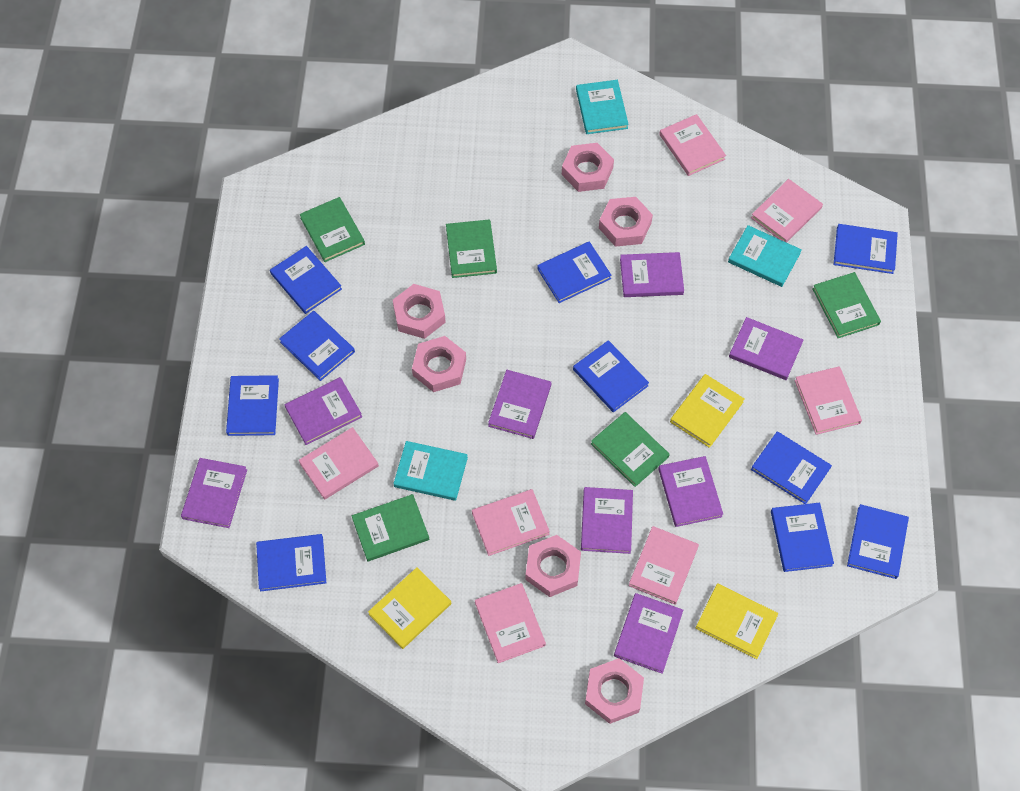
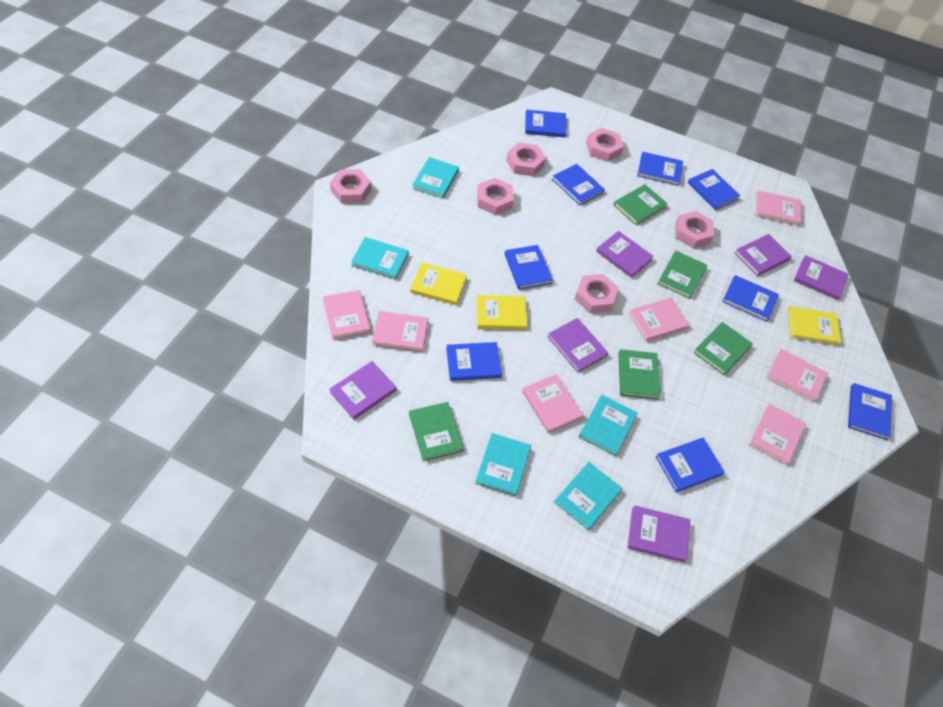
blue book: [226,375,279,436] [256,534,326,591] [270,246,342,314] [279,311,355,381] [537,241,611,303] [573,340,649,413] [751,431,832,504] [771,503,834,572] [833,224,898,274] [847,504,909,579] = 10 -> [446,342,502,381] [505,245,553,290] [525,109,567,138] [552,164,605,206] [637,152,683,186] [656,438,724,492] [688,169,740,210] [722,275,779,322] [848,383,892,440] = 9
purple book: [181,458,247,528] [285,377,362,445] [488,370,551,439] [581,487,633,554] [614,593,683,674] [620,252,684,297] [658,456,723,527] [729,317,803,380] = 8 -> [329,361,397,420] [548,318,608,373] [596,231,654,278] [627,505,690,563] [735,234,792,276] [794,255,849,300] = 6
turquoise book: [393,441,468,501] [576,80,629,134] [728,225,802,287] = 3 -> [351,237,409,280] [412,157,459,199] [475,433,531,496] [554,462,622,530] [579,395,637,456] = 5

